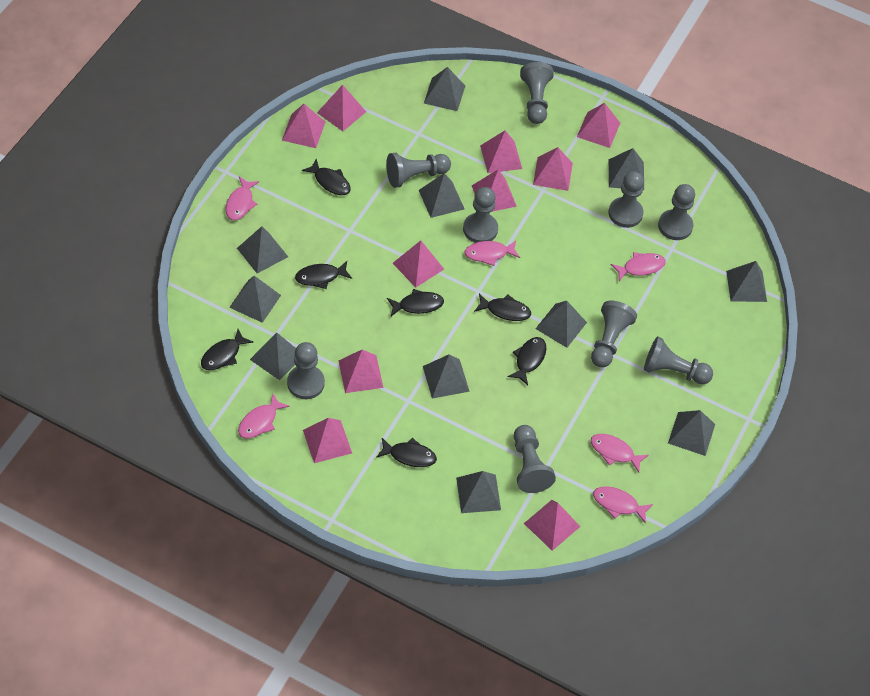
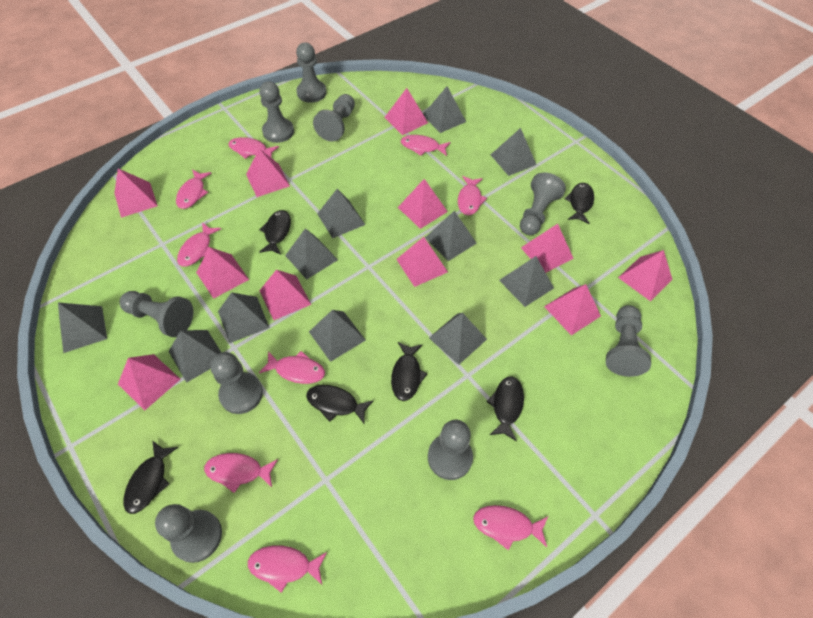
black fish: [201,329,253,370] [295,261,352,289] [302,159,351,195] [376,438,437,467] [387,289,444,316] [474,294,531,321] [507,337,547,385] = 7 -> [124,440,178,514] [259,210,291,255] [306,385,374,425] [391,342,427,401] [487,377,524,441] [564,183,594,224] = 6
pink fish: [225,177,259,220] [238,394,290,438] [464,240,520,266] [591,434,649,473] [593,486,653,524] [611,252,666,281] = 6 -> [176,170,211,209] [177,222,221,267] [204,453,278,493] [228,137,279,159] [248,545,327,593] [259,351,325,384] [401,135,451,156] [458,176,487,215] [473,505,548,550] = 9
pink pyramid: [282,104,325,148] [303,418,352,463] [317,85,366,131] [339,349,383,393] [393,240,444,288] [472,170,517,212] [480,130,522,173] [524,500,580,551] [533,147,573,191] [577,103,620,148] = 10 -> [114,168,158,218] [118,354,181,411] [196,247,249,299] [246,149,290,197] [259,270,311,320] [384,88,428,135] [396,237,448,287] [398,179,448,229] [521,224,574,273] [544,284,601,335] [618,250,673,301] = 11

